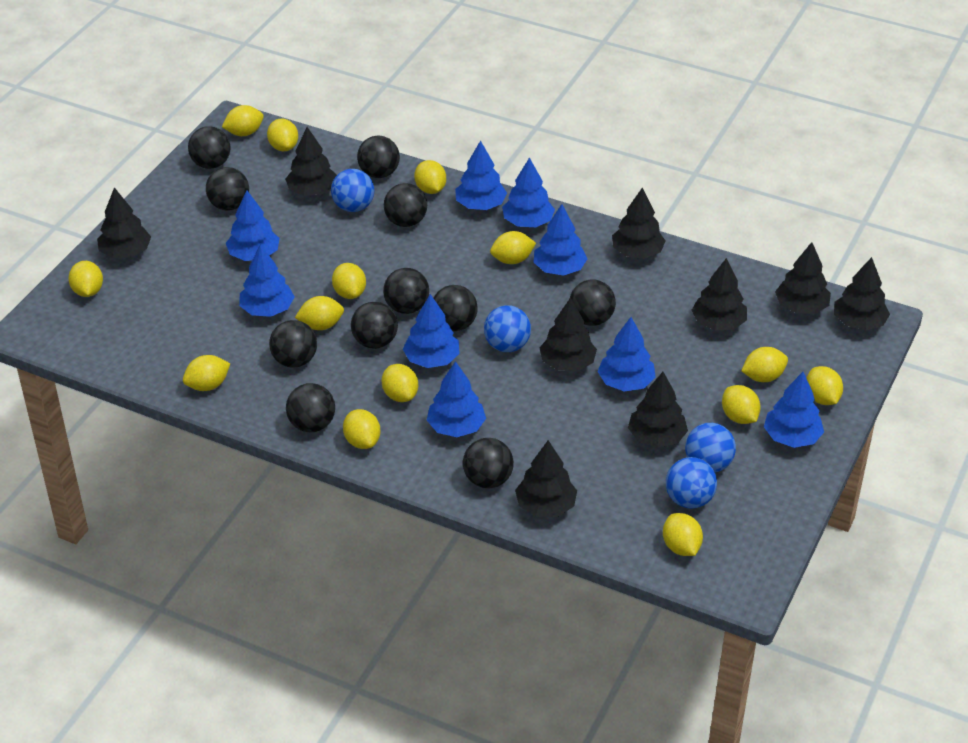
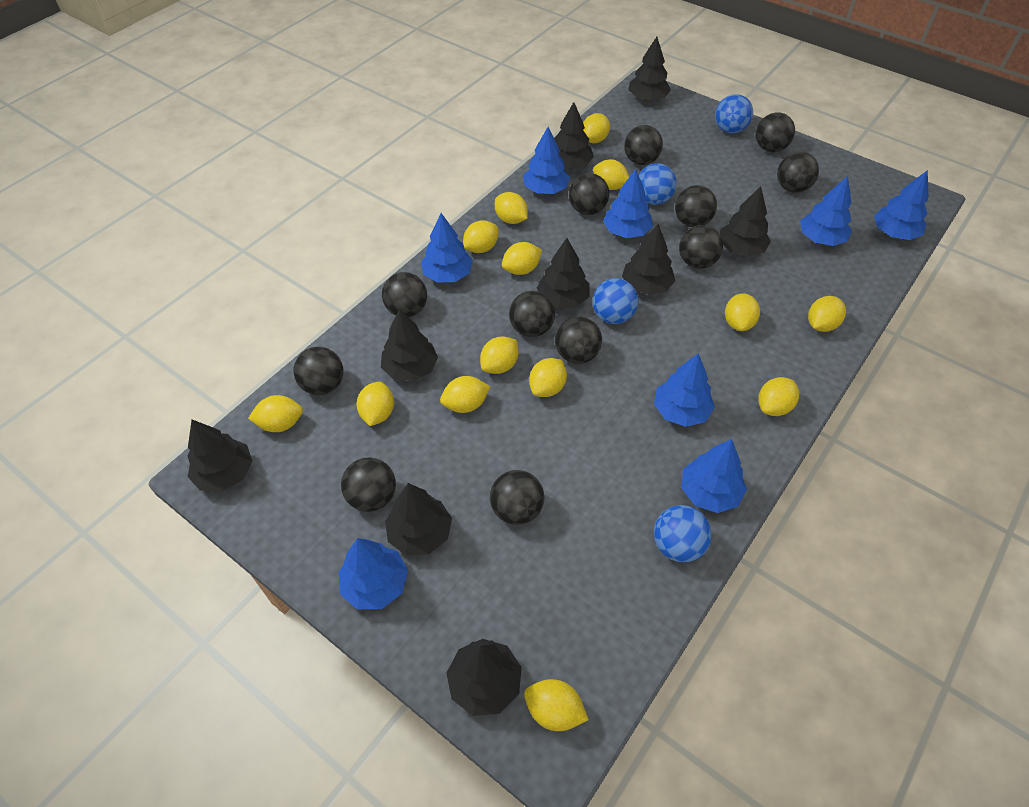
black ball: [188,126,231,169] [206,167,249,211] [269,320,317,368] [286,383,335,432] [351,302,398,349] [357,136,400,178] [383,268,429,314] [384,183,427,227] [434,285,478,331] [463,438,514,488] [570,279,616,326] = 11 -> [294,347,343,395] [341,457,396,512] [382,272,427,317] [490,470,544,525] [509,291,555,337] [555,316,602,364] [569,173,609,215] [624,125,663,165] [675,185,717,227] [679,225,723,269] [756,112,795,152] [777,152,819,193] = 12
blue tree: [226,190,280,261] [239,244,295,317] [403,294,460,368] [427,361,486,437] [455,141,507,210] [502,157,555,227] [534,204,587,276] [597,317,656,391] [764,372,824,448] = 9 -> [339,538,408,609] [421,213,473,283] [523,127,570,194] [603,169,653,238] [654,353,715,427] [682,439,747,513] [800,176,852,246] [874,170,929,240] = 8

